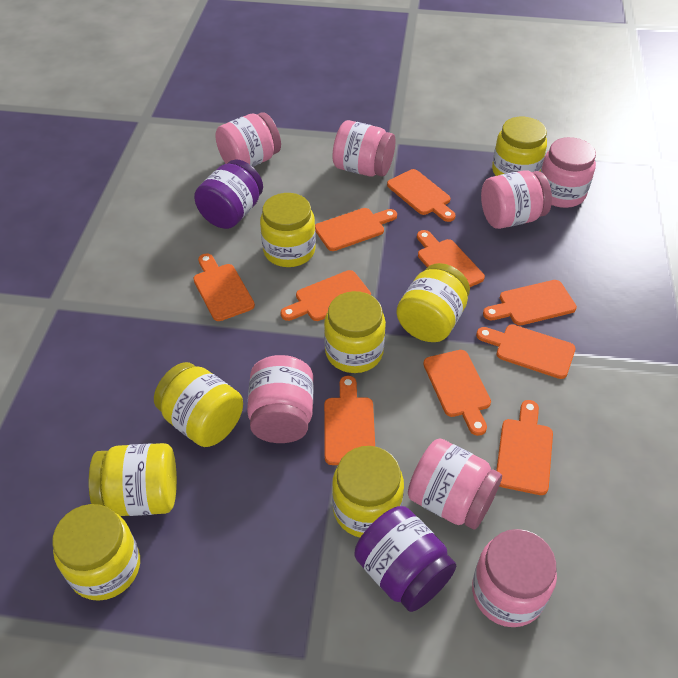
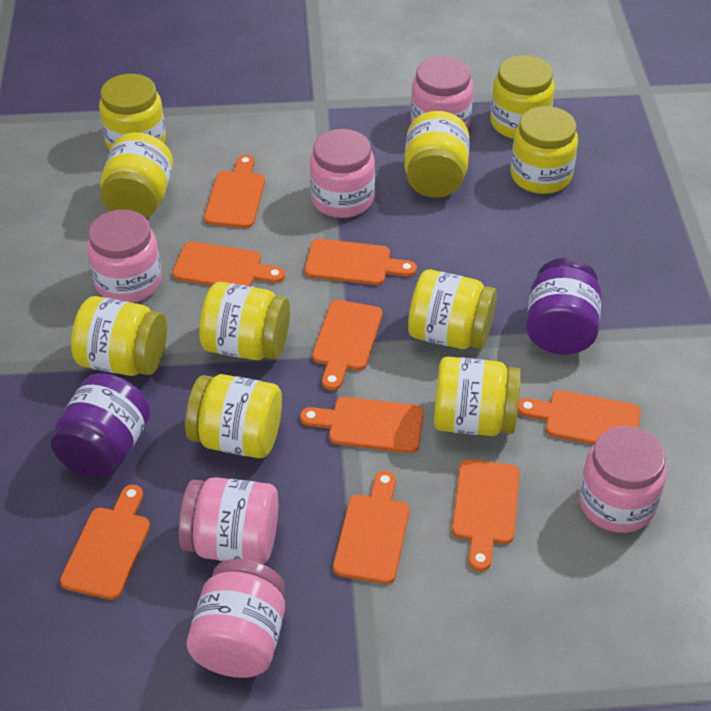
orange cutting board: [193,253,255,321] [281,270,371,321] [315,208,397,251] [324,376,375,465] [387,169,456,222] [417,230,485,287] [423,350,491,436] [476,325,576,379] [483,280,577,326] [496,400,553,495] = 10 -> [60,485,150,600] [172,242,285,286] [204,155,265,228] [300,397,424,453] [305,239,417,285] [312,300,382,390] [333,471,409,584] [452,459,520,571] [518,390,641,445] = 9
pink jar: [215,112,281,167] [247,355,314,443] [333,120,395,177] [408,439,502,530] [472,529,557,627] [481,170,552,229] [540,137,596,208] = 7 -> [87,210,162,303] [179,477,278,564] [187,559,285,678] [310,129,375,218] [411,56,473,129] [579,426,667,533] = 6
yellow jar: [52,504,140,601] [89,443,177,516] [154,362,243,447] [260,193,316,267] [324,291,386,373] [332,446,404,537] [396,263,470,342] [492,117,547,176] = 8 -> [71,296,167,376] [99,74,166,150] [100,132,173,218] [185,374,282,458] [199,282,290,360] [404,111,469,198] [408,269,497,349] [434,357,521,436] [490,55,555,139] [510,106,578,194] = 10

